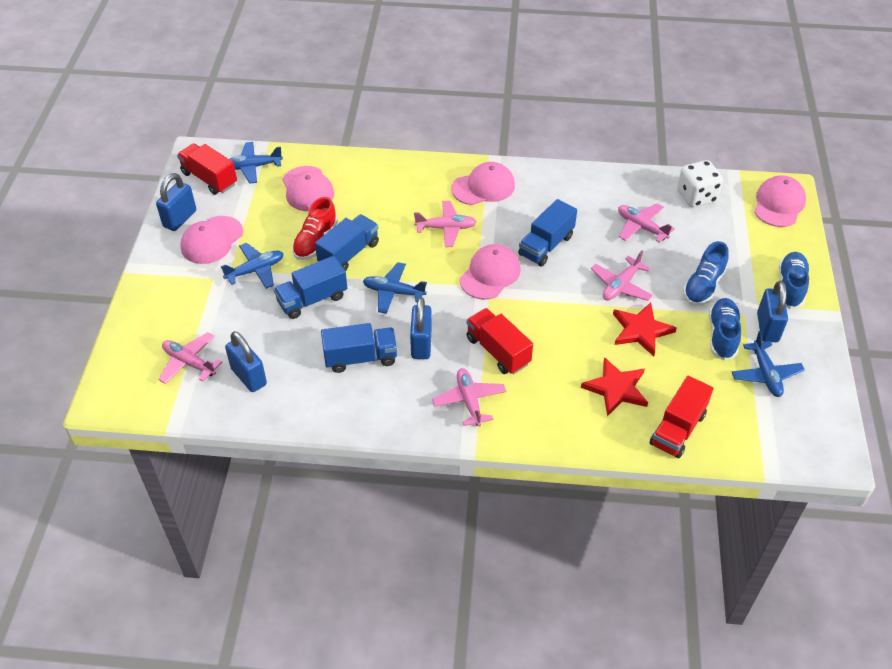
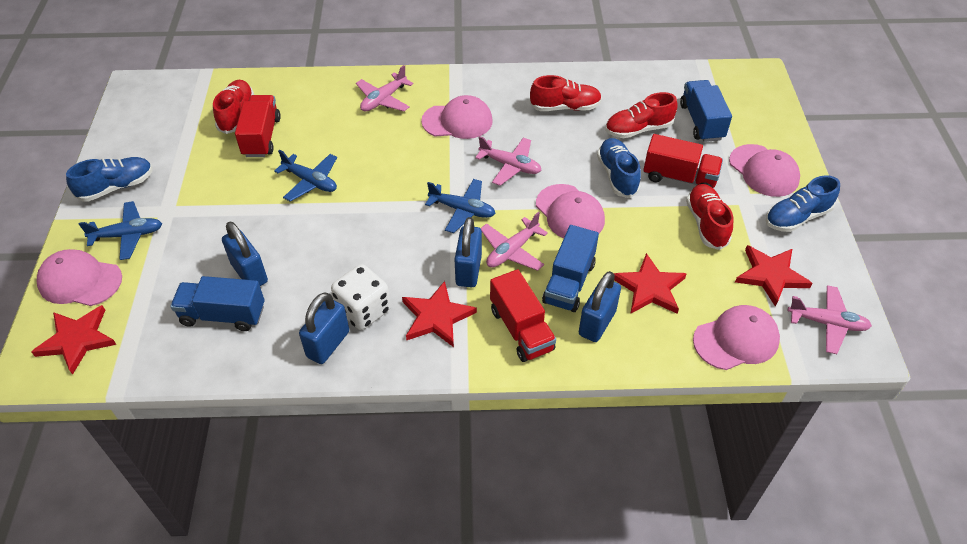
blue plane: [221,243,284,289] [229,142,283,184] [363,262,427,314] [732,331,805,397] = 4 -> [79,201,162,260] [274,150,337,202] [425,179,496,233] = 3
blue truck: [274,256,347,319] [315,214,379,271] [321,323,397,373] [518,199,577,267] = 4 -> [170,276,265,331] [542,225,599,312] [680,80,732,142] = 3
pink plane: [158,332,222,384] [414,201,477,247] [432,368,506,427] [591,251,653,301] [618,203,675,243] = 5 -> [356,65,413,112] [475,136,542,186] [480,212,548,271] [788,285,872,354] = 4
red shoe: [292,197,338,260] = 1 -> [213,80,254,134] [530,75,602,111] [605,92,678,138] [686,184,733,250] = 4
red star: [581,357,648,416] [613,302,677,356] = 2 -> [31,305,117,375] [402,281,477,347] [613,253,687,314] [735,245,813,307] = 4

